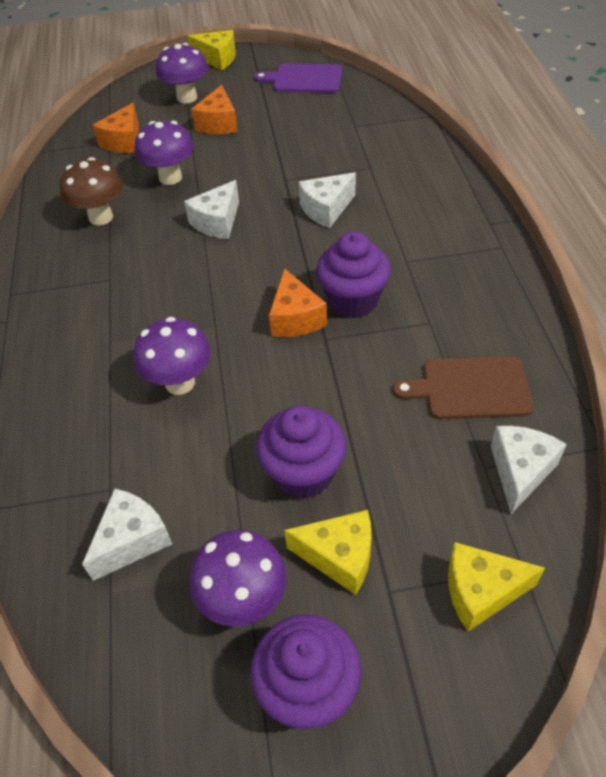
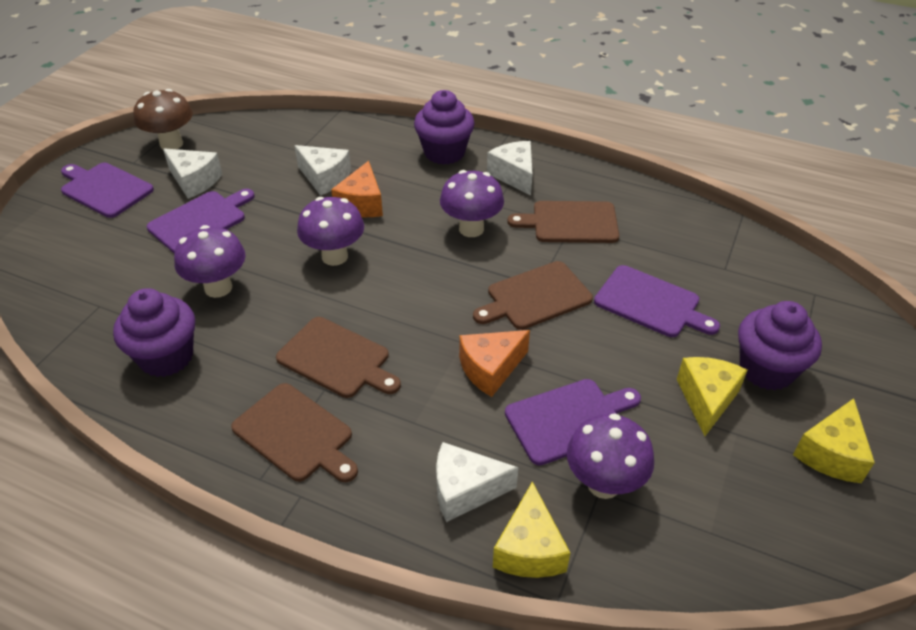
brown cutting board: [393,356,533,419] = 1 -> [231,383,358,482] [276,317,401,398] [473,261,593,330] [507,201,619,243] = 4
orange cheese: [92,103,139,153] [191,85,238,134] [269,268,327,337] = 3 -> [331,161,383,217] [459,330,530,397] = 2
purple cutting board: [254,63,343,93] = 1 -> [61,163,154,218] [147,189,255,253] [505,379,641,466] [594,265,720,337] = 4

